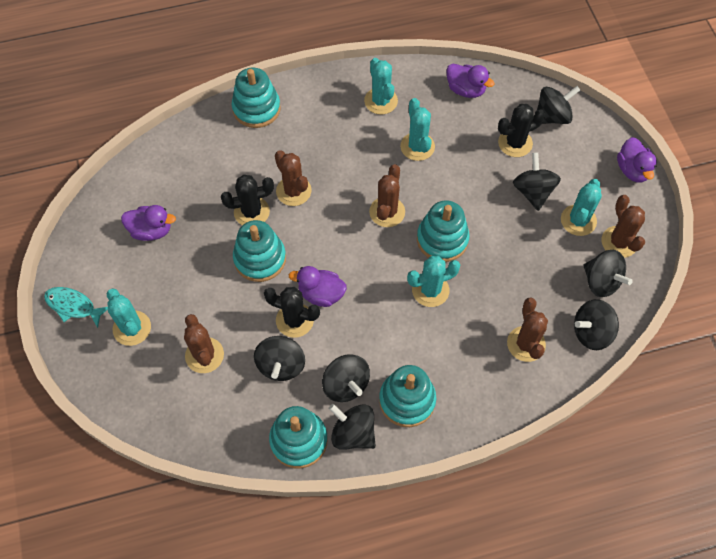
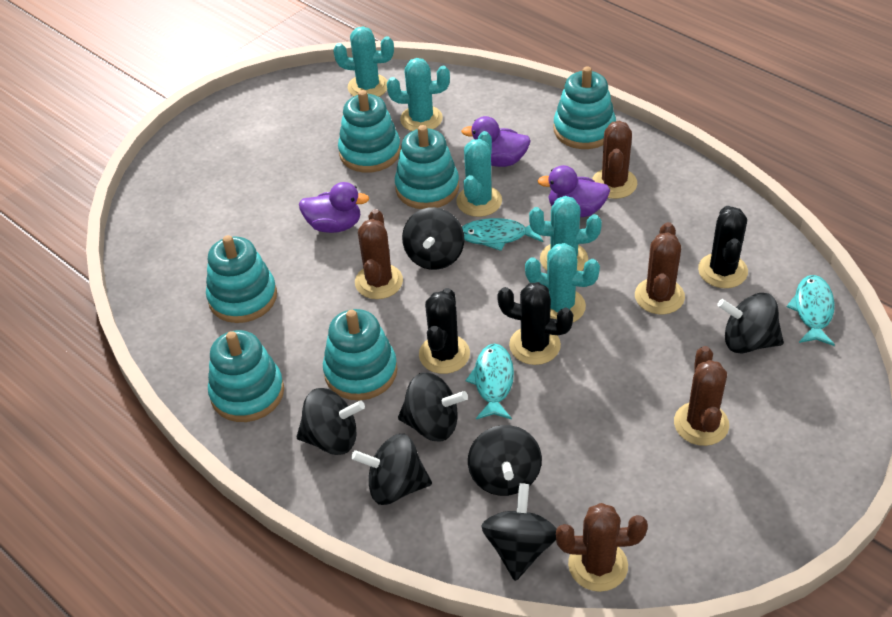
purple duck: [121,205,176,241] [289,266,347,307] [446,63,495,98] [617,137,657,183] = 4 -> [299,182,369,233] [461,116,531,167] [538,165,610,217] = 3
turquoise fish: [44,287,108,328] = 1 -> [462,218,543,251] [466,344,514,419] [787,275,835,346] = 3
turquoise stacking toy: [232,68,281,128] [233,220,286,282] [269,406,328,469] [379,365,436,427] [417,200,469,262] = 5 -> [206,235,277,323] [208,330,284,422] [323,309,397,400] [338,90,401,173] [395,125,459,209] [554,66,616,149] = 6

